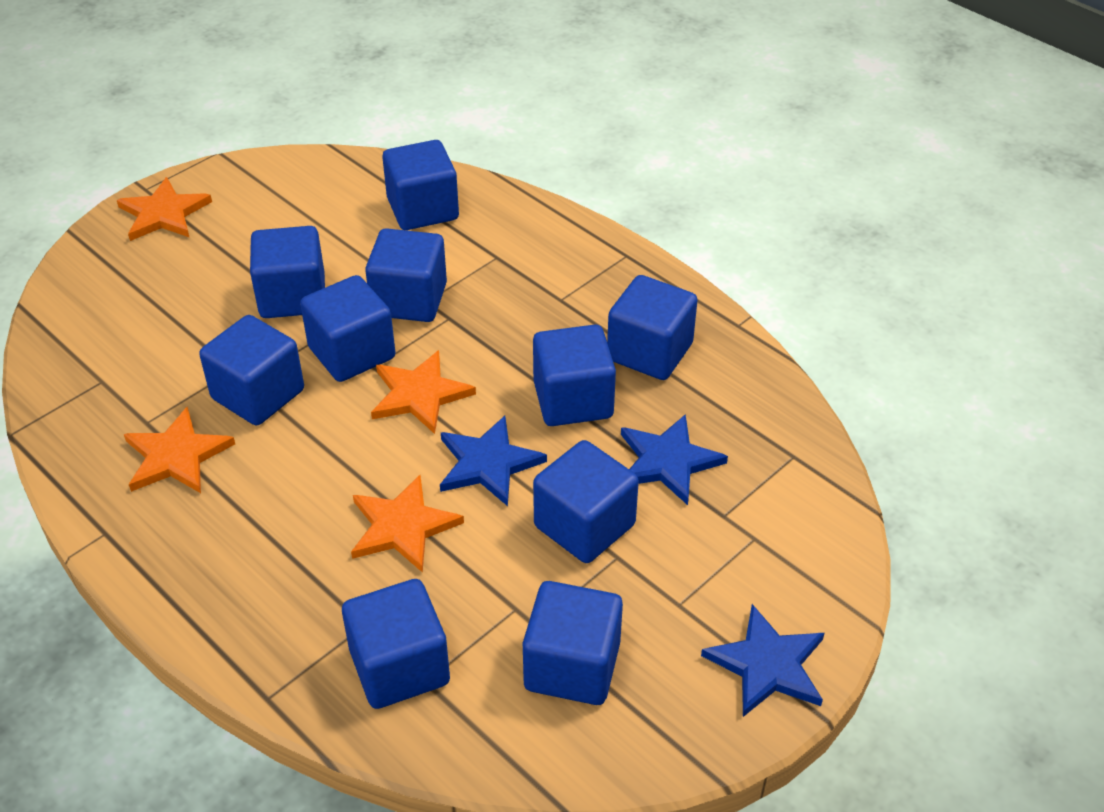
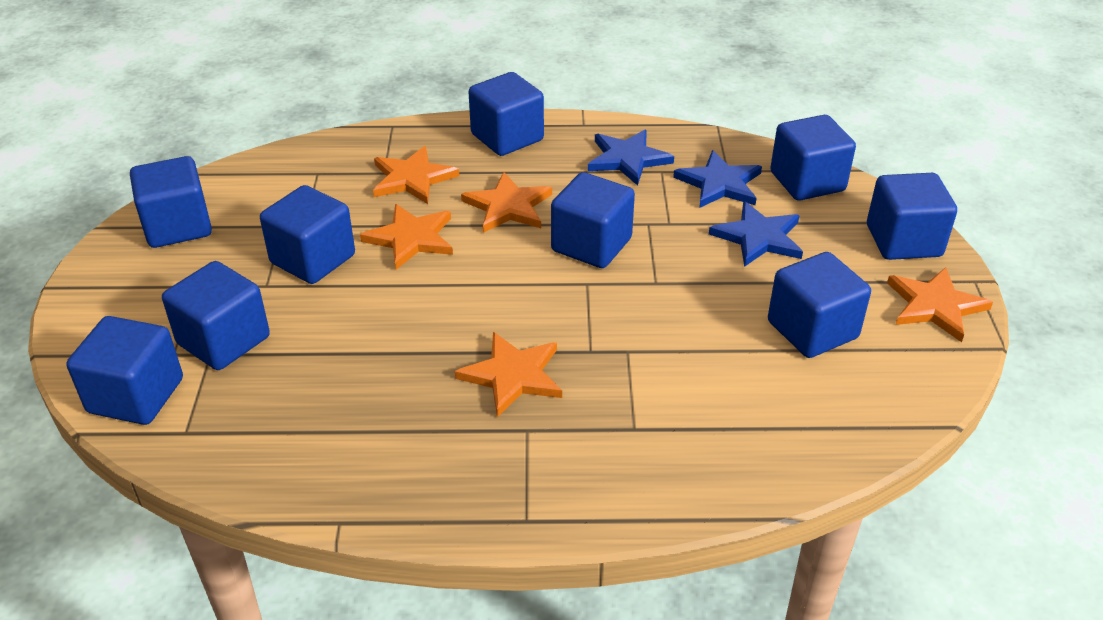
blue cube: [199,315,304,425] [250,226,325,318] [300,275,396,382] [342,579,450,709] [365,228,447,322] [382,140,459,230] [523,581,623,705] [533,325,616,426] [533,440,639,563] [607,275,698,380] = 10 -> [66,316,183,425] [130,156,212,248] [162,261,270,370] [260,185,355,284] [469,72,544,156] [551,172,635,268] [768,252,871,358] [770,115,856,201] [867,173,957,260] = 9
orange star: [117,177,212,241] [124,407,235,493] [351,475,464,573] [371,350,476,434] = 4 -> [360,204,453,270] [373,146,459,204] [455,332,562,417] [461,172,552,233] [887,267,993,342] = 5

